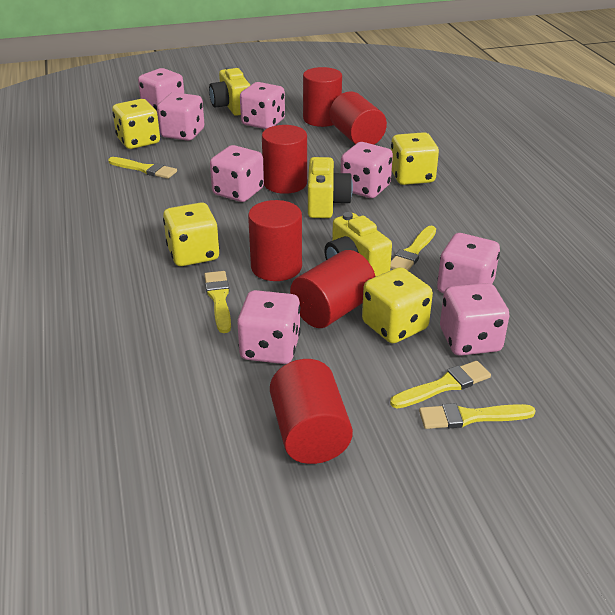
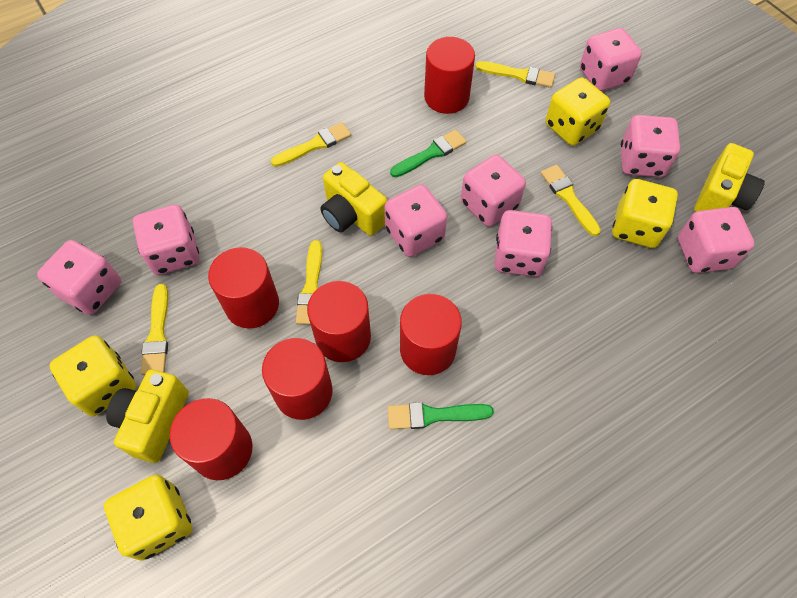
green brush: none = 0 -> [388,402,494,430] [390,129,467,177] = 2

